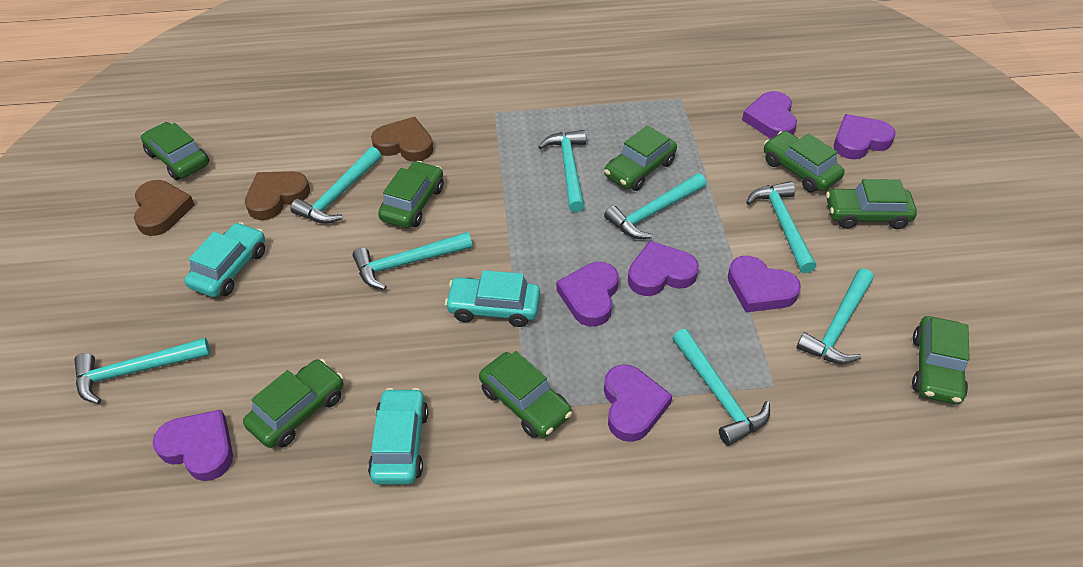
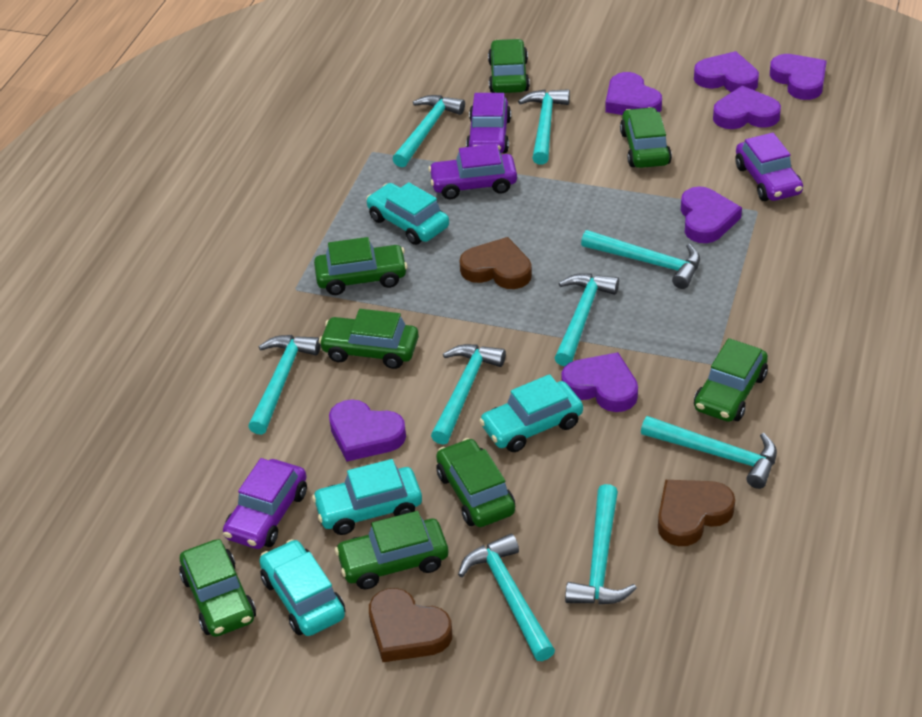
purple car: none = 0 -> [223,458,307,549] [428,144,517,199] [466,93,511,153] [735,133,803,201] = 4
turquoise car: [184,222,265,297] [368,388,428,484] [445,270,540,327] = 3 -> [259,539,345,636] [312,459,422,535] [366,182,449,245] [479,374,583,452] = 4
turquoise hammer: [74,338,211,404] [290,147,382,224] [353,232,472,290] [538,130,586,212] [604,173,706,239] [672,329,770,446] [746,181,816,273] [796,268,874,364] = 8 -> [248,335,321,435] [393,95,465,167] [431,344,506,445] [458,534,555,661] [518,89,570,165] [555,273,619,366] [565,484,637,605] [581,230,700,289] [641,416,777,489] = 9

